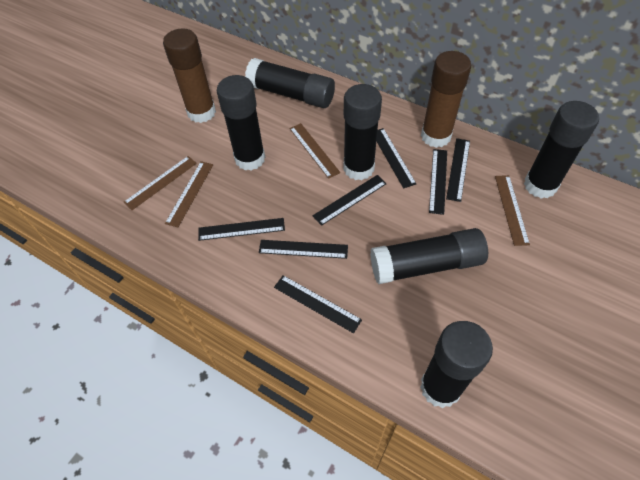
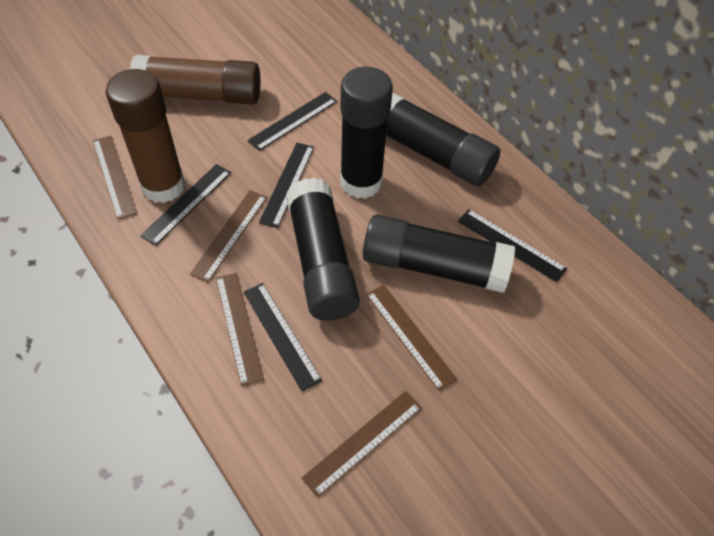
black glue stick: [217,75,265,171] [245,58,335,108] [343,84,382,180] [370,228,488,284] [420,321,493,408] [524,101,599,199] = 6 -> [287,178,360,321] [340,67,393,199] [363,214,515,293] [386,92,501,186] = 4
black ruler: [198,218,285,241] [259,240,348,259] [274,275,362,333] [313,175,387,226] [376,128,416,188] [429,149,447,215] [446,138,470,202] = 7 -> [140,164,231,246] [244,283,322,392] [247,92,337,151] [259,143,314,228] [458,209,567,282] = 5
brown ruler: [124,156,197,210] [165,161,213,227] [290,123,341,179] [495,175,530,246] = 4 -> [93,136,137,220] [190,190,267,282] [216,273,264,386] [302,391,422,497] [366,285,457,391] = 5

